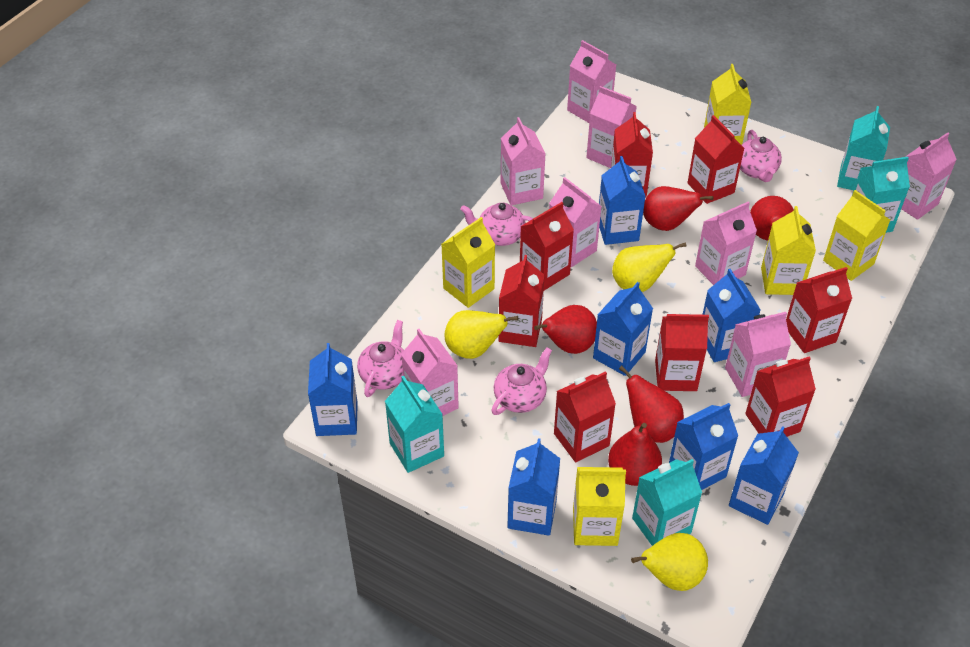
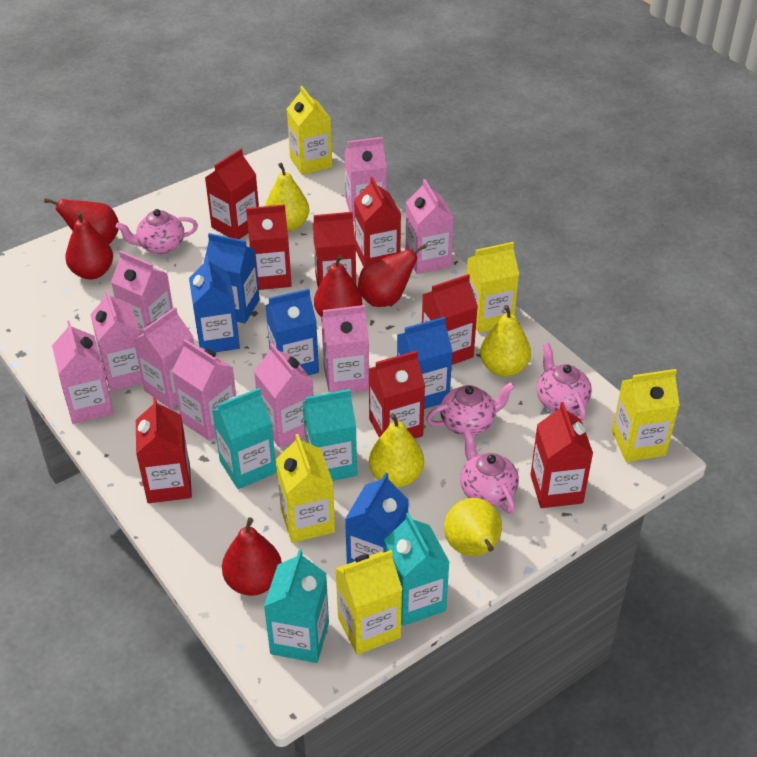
blue carton: [308,343,358,436] [507,438,560,536] [593,282,653,376] [599,156,646,245] [669,403,738,490] [702,269,761,362] [729,426,799,525] = 7 -> [189,255,240,352] [204,233,260,324] [265,289,319,375] [345,473,409,564] [397,317,453,409] = 5
pink carton: [401,329,459,416] [501,117,545,205] [549,177,602,267] [567,40,616,123] [586,86,637,168] [695,201,757,285] [725,312,791,397] [901,132,957,220] = 8 -> [52,320,114,424] [90,289,142,391] [111,251,173,335] [134,307,194,409] [172,339,236,441] [254,343,314,448] [321,305,369,393] [345,137,387,221] [405,179,454,274] = 9
yellow pear: [445,310,518,359] [612,242,687,292] [631,533,708,591] = 3 -> [265,163,309,231] [369,413,424,487] [444,498,502,556] [480,305,531,377] = 4

